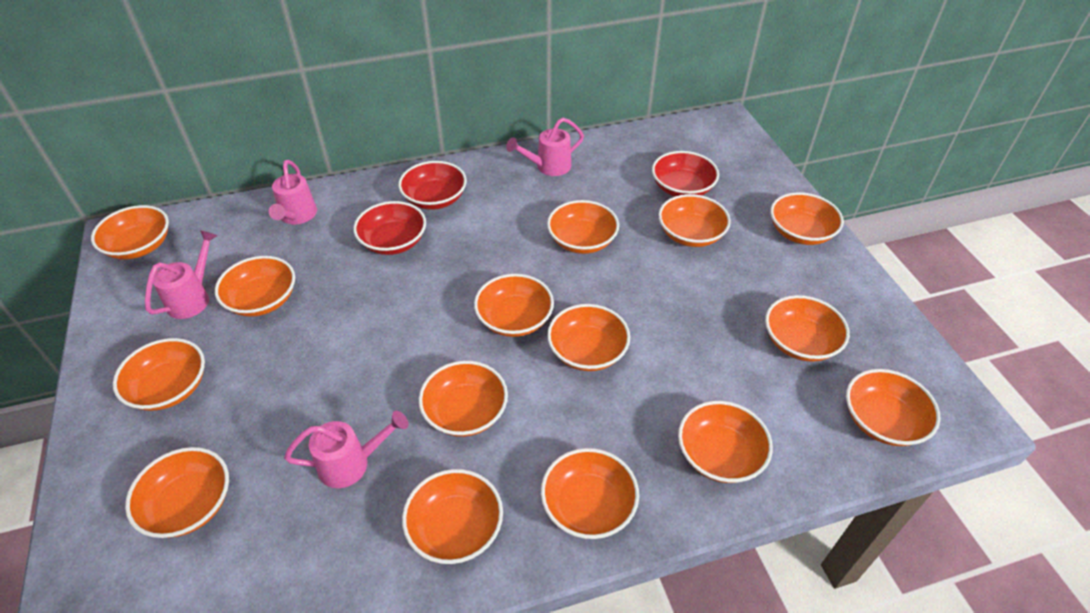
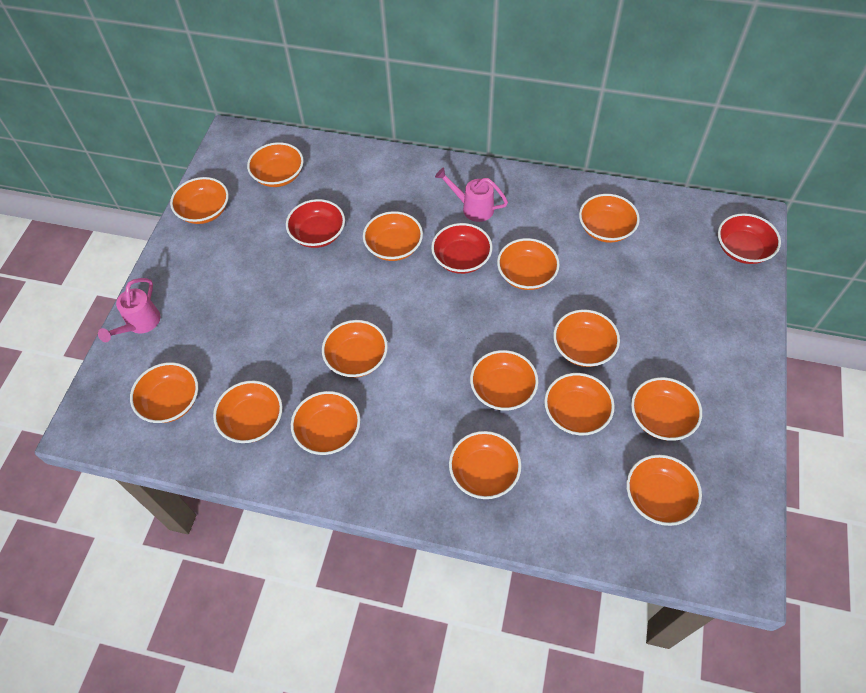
pink watering can: [145,230,218,319] [269,160,317,225] [284,411,408,488] [506,118,584,176] = 4 -> [98,278,160,342] [435,168,508,222] = 2

